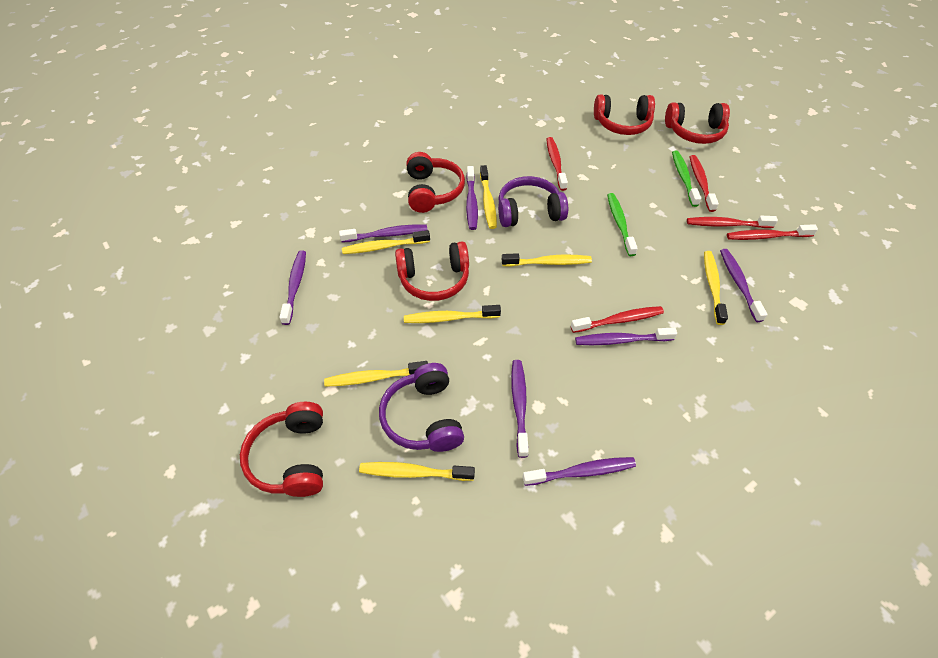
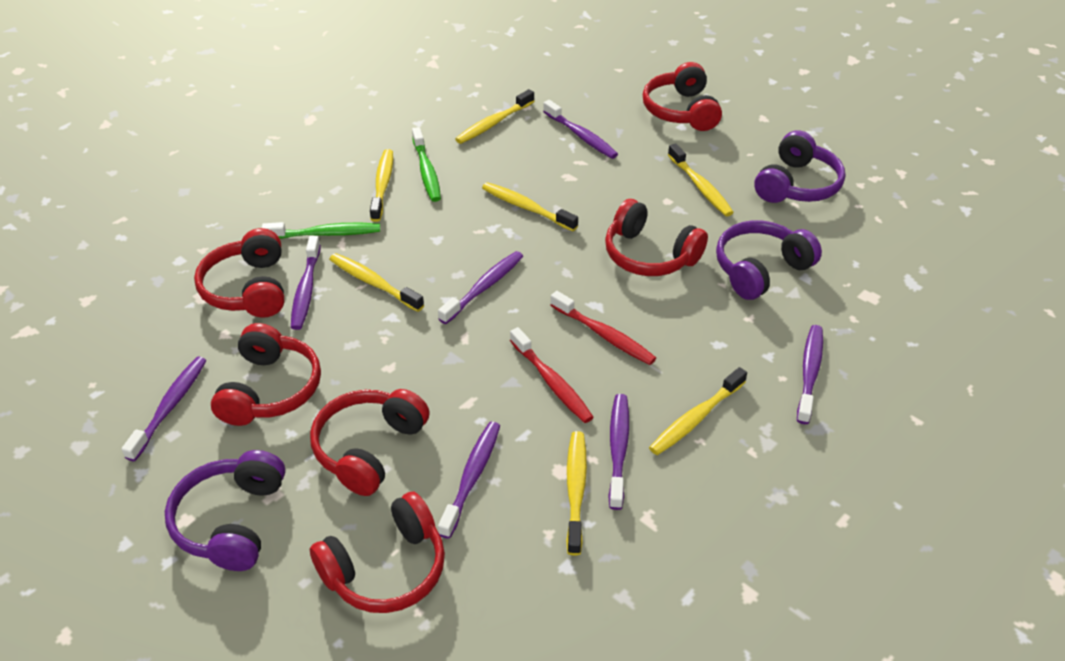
purple headphones: [379,363,464,452] [498,176,568,227] = 2 -> [165,450,285,571] [716,220,822,300] [754,130,845,203] = 3
red headphones: [240,402,323,497] [395,242,469,301] [406,152,465,213] [594,94,655,135] [665,102,730,144] = 5 -> [194,228,284,317] [211,323,321,426] [310,389,430,496] [310,492,445,613] [605,199,708,276] [643,62,722,131] = 6
red toothbrush: [546,137,568,191] [571,306,664,333] [687,216,778,228] [690,155,719,212] [727,224,818,240] = 5 -> [510,327,594,423] [551,291,656,365] = 2

